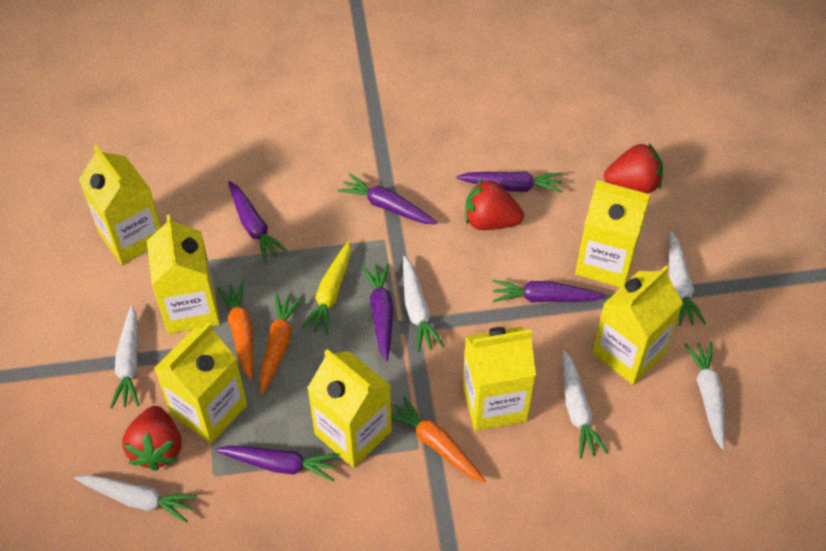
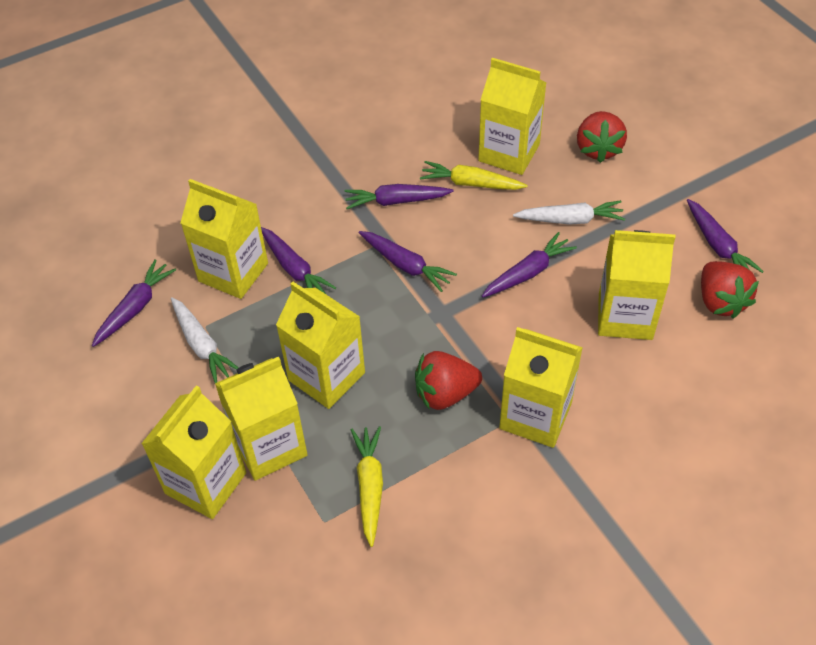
orange carrot: [217,281,253,381] [259,293,302,395] [391,396,486,483] = 3 -> none = 0
white carrot: [74,475,197,523] [110,306,139,408] [403,256,444,352] [563,350,608,459] [669,232,706,326] [685,342,725,449] = 6 -> [171,297,239,383] [513,200,625,225] = 2
yellow carrot: [301,241,351,335] = 1 -> [351,426,383,547] [420,161,528,190] = 2

